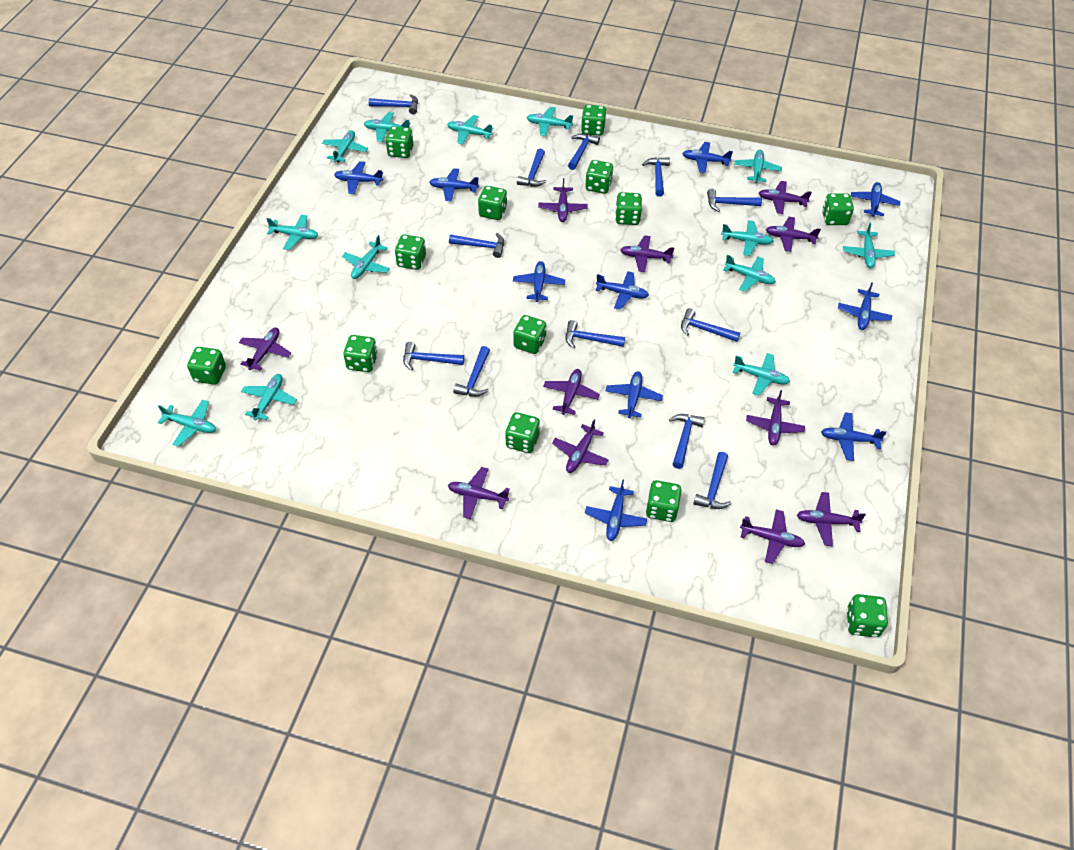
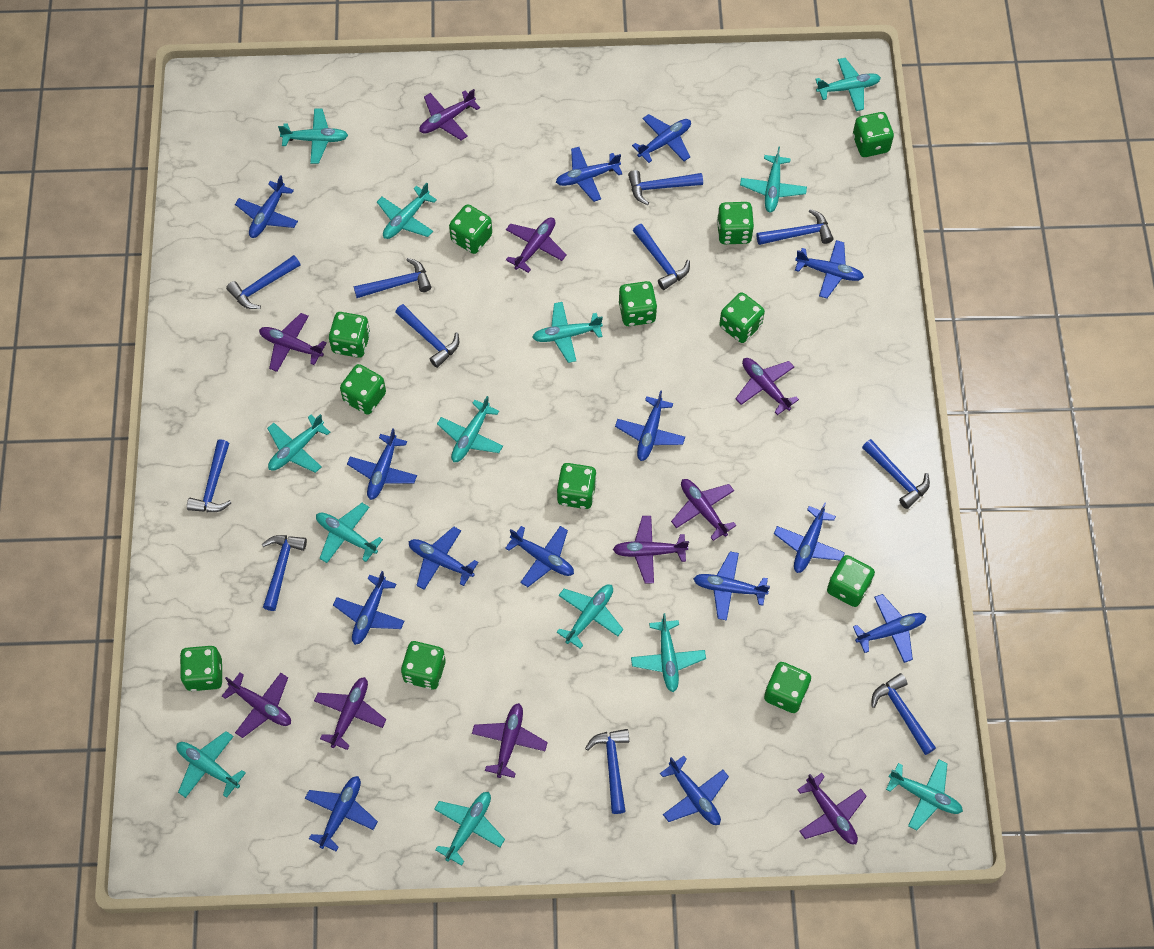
blue hammer: [369,94,418,115] [403,342,464,371] [449,233,504,258] [453,346,490,397] [517,149,546,187] [566,320,625,348] [568,133,600,170] [642,157,670,197] [669,414,705,469] [681,308,740,342] [693,452,732,509] [707,189,762,212] = 12 -> [187,439,231,512] [226,255,301,309] [262,535,307,611] [354,258,431,298] [395,304,459,368] [585,729,629,814] [628,170,703,205] [633,224,690,290] [757,209,833,245] [862,439,930,509] [871,673,936,755] = 11
blue plane: [334,161,383,194] [429,168,479,202] [513,261,565,302] [585,480,647,541] [595,271,649,310] [606,371,663,418] [682,142,733,173] [821,412,886,461] [838,282,892,330] [851,182,900,217] = 10 -> [235,175,298,238] [305,776,378,852] [333,571,404,645] [347,428,417,500] [409,526,478,590] [505,526,574,587] [556,147,622,202] [615,390,685,461] [632,114,691,163] [660,756,729,825] [693,551,770,621] [774,502,845,573] [795,240,864,298] [853,594,927,663] = 14
green dice: [187,347,226,385] [343,335,378,372] [385,126,413,158] [395,234,426,270] [478,186,507,220] [505,412,540,453] [513,315,546,354] [581,105,607,136] [585,160,614,194] [615,192,642,225] [646,480,682,522] [822,193,854,225] [846,594,888,637] = 13 -> [180,646,222,691] [329,312,370,358] [340,364,386,415] [401,641,446,689] [449,204,492,254] [557,463,597,509] [619,281,657,326] [717,202,754,244] [719,292,765,343] [764,662,811,713] [827,555,875,607] [853,112,894,157] = 12
purple plane: [239,328,291,371] [448,467,510,519] [538,178,588,222] [543,369,600,415] [552,419,609,473] [620,235,674,272] [740,509,805,564] [746,390,805,446] [759,181,812,214] [766,217,821,252] [797,492,866,546] = 11 -> [222,672,291,738] [259,313,327,372] [314,677,386,750] [419,89,480,140] [472,703,548,778] [506,217,567,273] [613,516,689,584] [671,479,737,541] [735,358,799,415] [797,773,867,844] = 10

